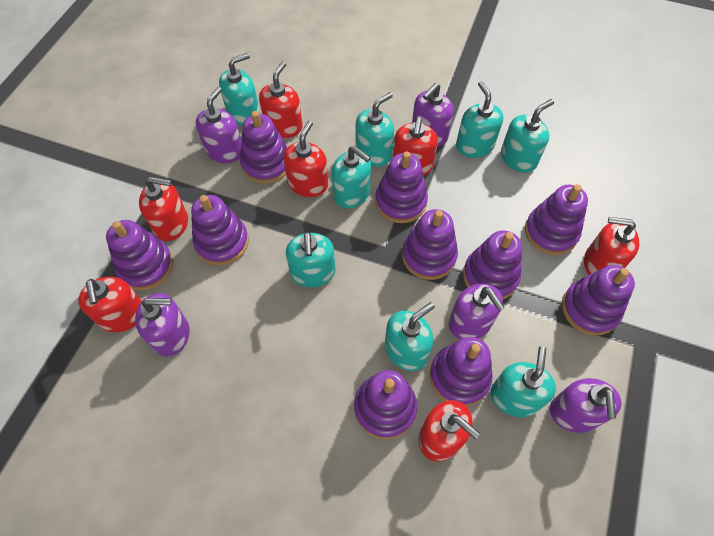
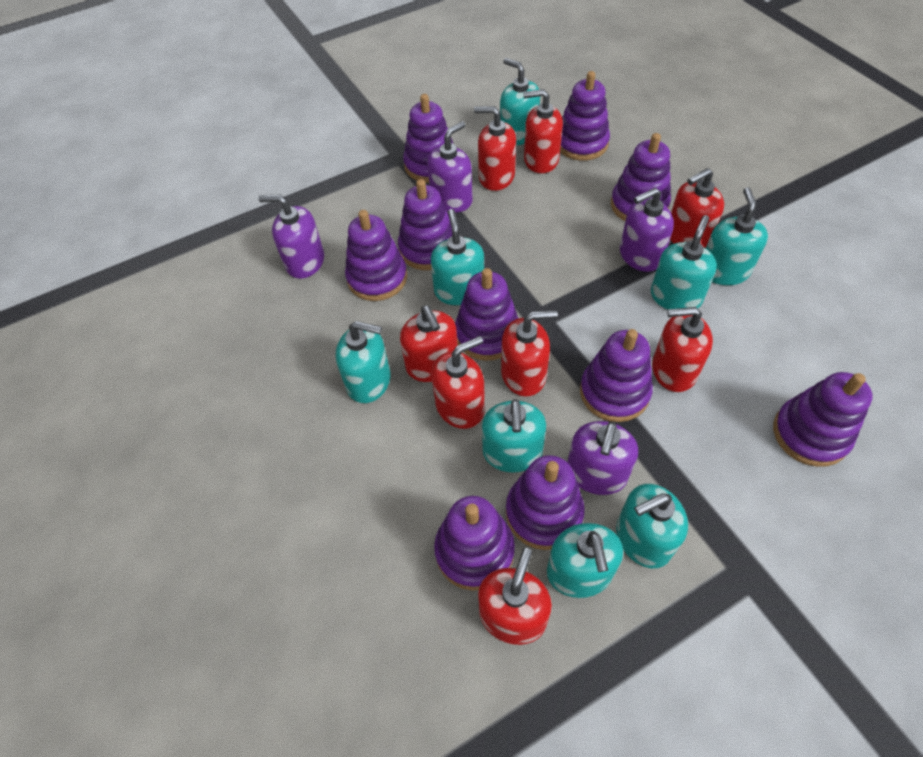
purple soap dispenser: [135,293,190,357] [196,87,241,163] [412,83,454,147] [449,284,505,339] [550,378,621,433] = 5 -> [259,195,324,279] [427,121,473,212] [567,421,638,495] [620,188,674,272] = 4
red soap dispenser: [78,277,142,332] [139,177,188,241] [259,61,303,138] [283,121,328,197] [393,117,438,176] [419,400,480,462] [584,217,639,275] = 7 -> [400,305,458,382] [431,336,485,429] [474,106,516,191] [478,548,552,645] [501,310,558,396] [523,89,563,173] [652,307,713,392] [670,168,724,248] = 8

